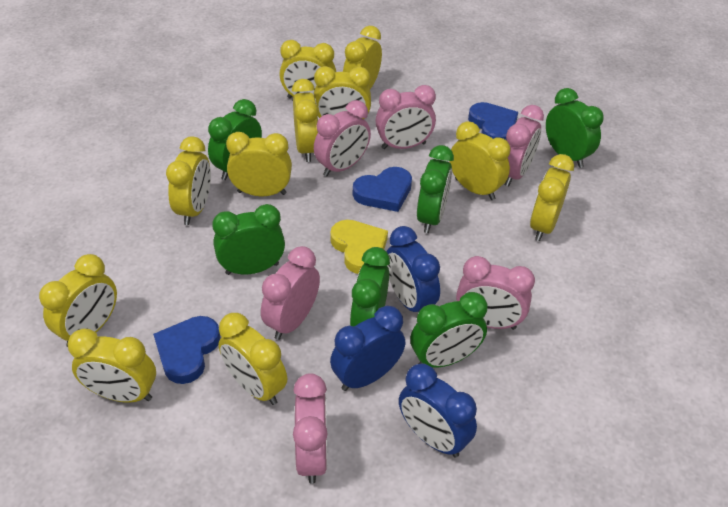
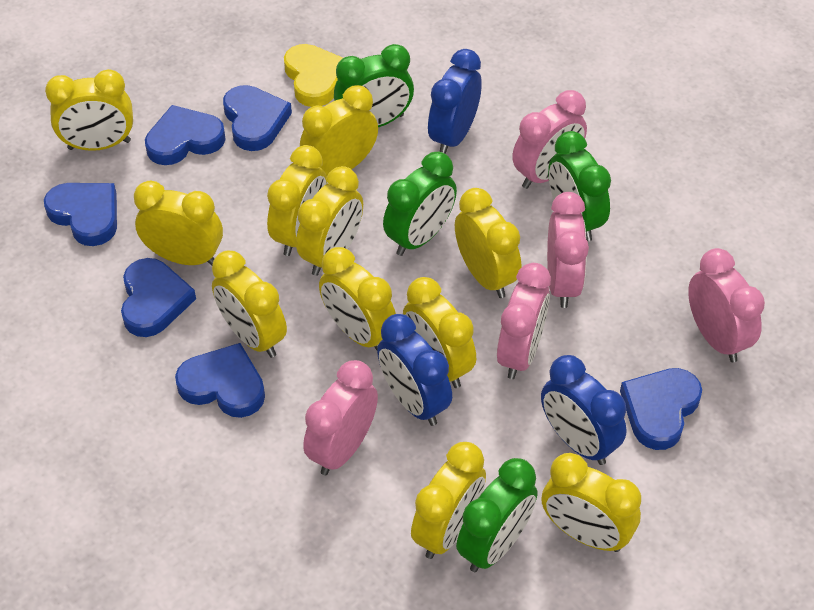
blue heart: [153,316,221,384] [353,167,412,212] [468,102,518,140] = 3 -> [44,183,117,246] [121,258,196,337] [145,105,226,165] [175,343,265,418] [223,85,292,151] [620,368,702,450] = 6
green clock: [208,99,262,180] [212,204,285,275] [350,247,390,327] [411,292,487,368] [417,145,454,233] [546,88,603,168] = 6 -> [334,44,414,127] [383,152,457,256] [456,458,538,572] [548,131,611,241] = 4
pink clock: [261,246,320,340] [293,373,328,484] [314,100,371,177] [375,85,436,149] [456,256,535,330] [505,105,544,186] = 6 -> [303,360,378,475] [497,263,551,379] [512,90,587,189] [547,192,589,308] [688,248,765,362] = 5

